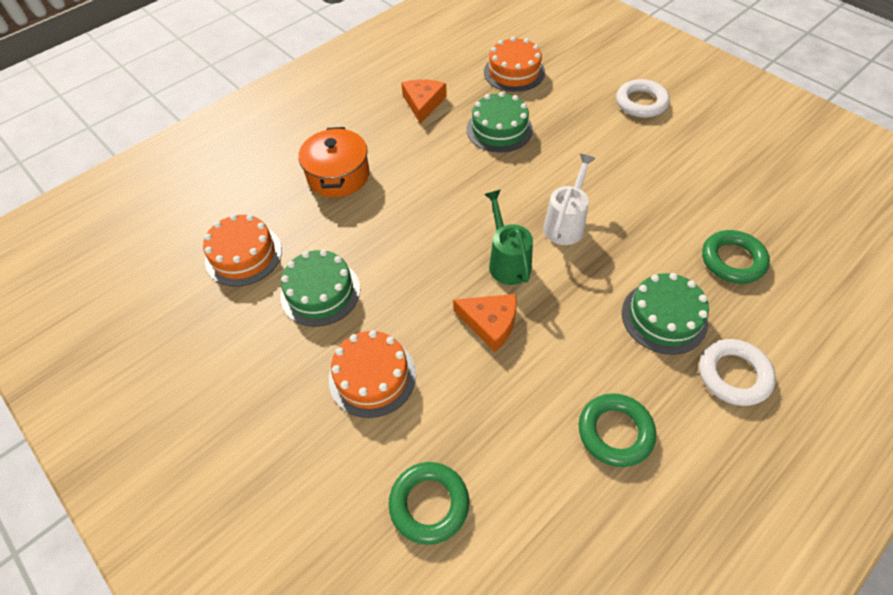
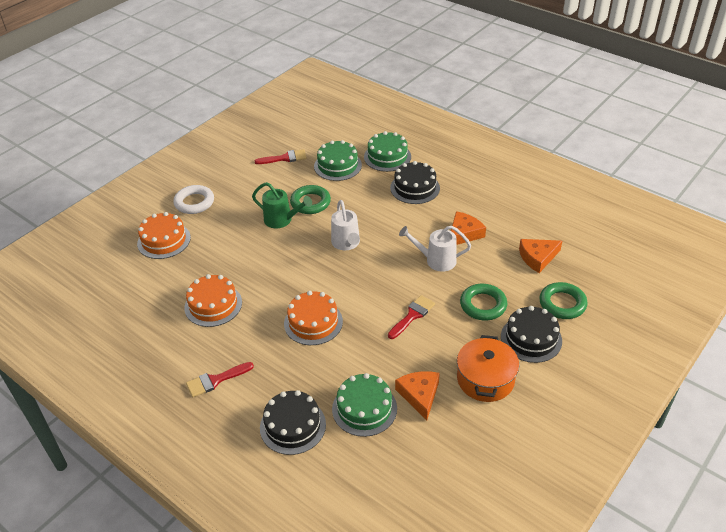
black cake: none = 0 -> [260,390,326,455] [390,161,440,204] [501,306,562,363] = 3
orange cheese: [401,79,447,124] [453,294,517,352] = 2 -> [395,371,440,420] [451,211,486,245] [519,239,562,273] = 3
red brush: none = 0 -> [186,362,254,397] [255,149,307,164] [388,295,435,339] = 3
white ring: [616,79,670,118] [699,339,776,406] = 2 -> [173,185,214,214] = 1
white watering can: [543,154,596,245] = 1 -> [331,200,360,250] [399,226,471,272] = 2

